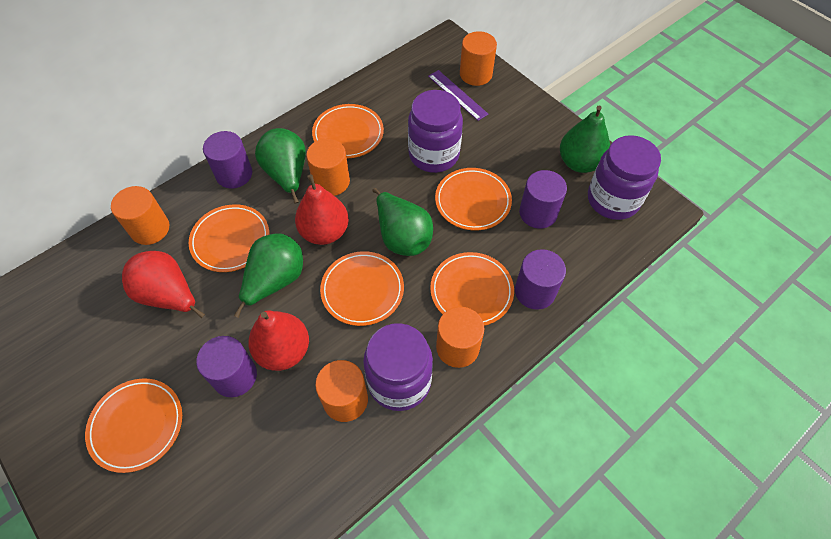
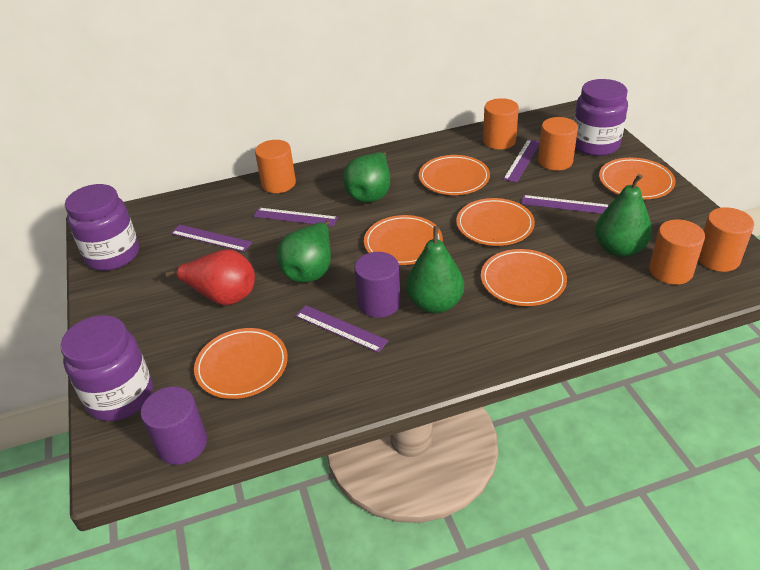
purple cylinder: [196,336,257,397] [203,131,252,189] [515,249,566,310] [519,170,567,229] = 4 -> [141,386,207,465] [355,252,401,318] = 2
purple ruler: [428,70,489,121] = 1 -> [171,225,252,252] [254,208,338,226] [295,305,388,353] [503,139,540,183] [521,195,609,214] = 5
red pear: [122,251,205,318] [248,310,309,371] [295,174,349,245] = 3 -> [165,249,255,306] = 1

